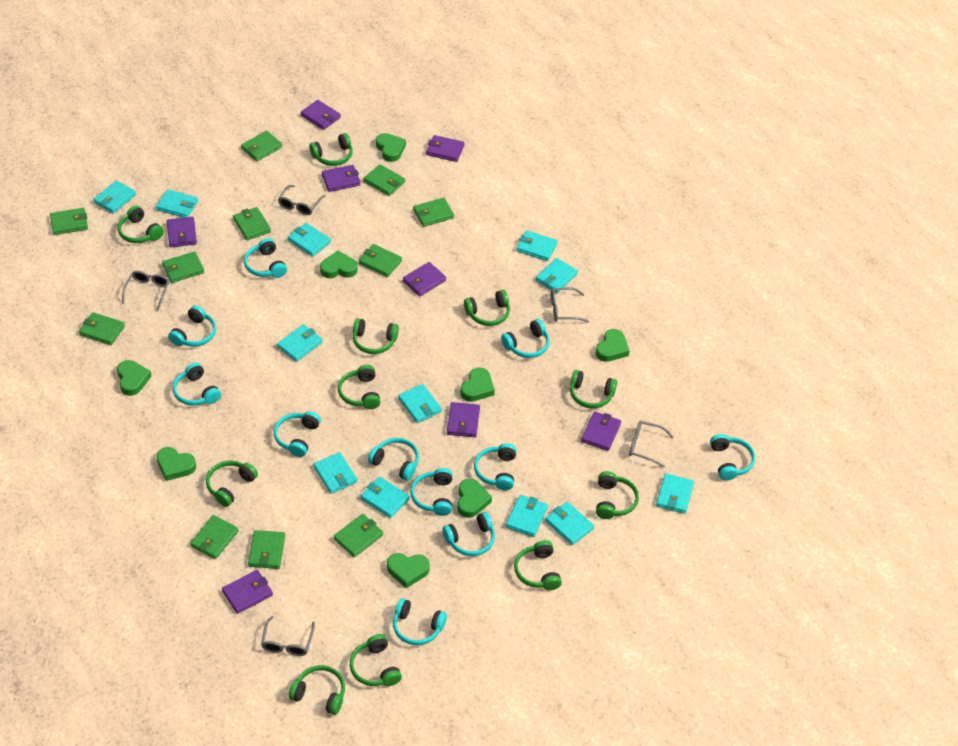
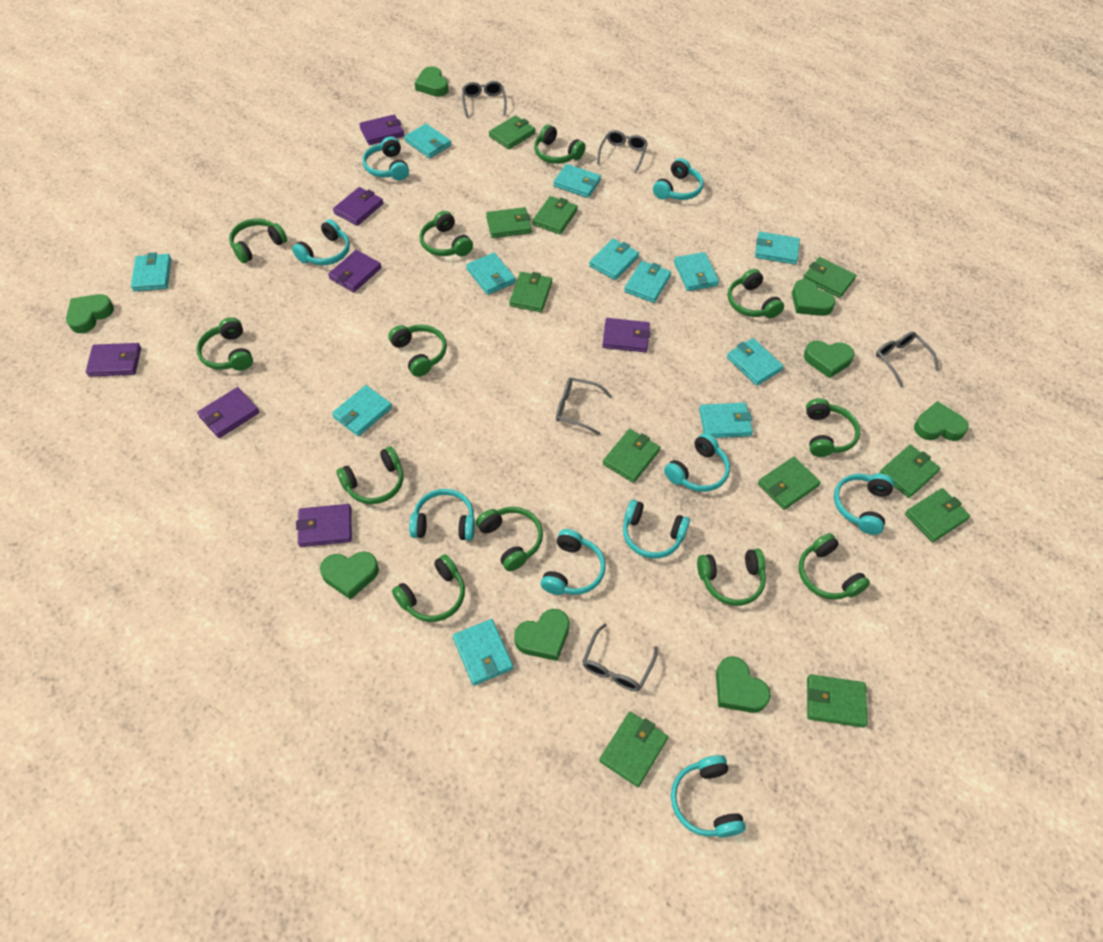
green headphones: [118,206,164,243] [206,460,258,507] [289,665,345,715] [309,133,353,166] [338,365,381,409] [350,634,402,686] [353,318,399,354] [464,290,510,326] [514,540,562,590] [570,370,617,408] [596,471,639,519] = 11 -> [196,317,253,371] [229,218,287,263] [336,447,403,504] [389,325,447,377] [392,554,465,622] [420,211,473,256] [476,507,543,571] [534,124,586,164] [697,548,766,606] [728,269,784,318] [799,533,870,600] [806,398,860,457] = 12
purple wallet: [167,217,197,247] [222,570,273,614] [301,100,341,130] [322,165,361,192] [403,262,446,297] [426,135,464,162] [447,402,480,437] [581,412,621,451] = 8 -> [86,343,141,377] [197,387,259,438] [296,504,352,547] [328,250,382,292] [333,187,383,226] [359,115,404,145] [602,318,651,352] = 7
turquoise headphones: [168,305,216,347] [173,362,221,406] [244,238,287,278] [274,411,321,457] [368,438,419,481] [393,598,447,645] [410,468,453,516] [443,512,495,556] [474,443,517,490] [501,319,550,358] [710,434,755,481] = 11 -> [292,219,350,265] [362,136,409,180] [409,489,475,541] [541,529,606,595] [623,499,690,559] [653,158,704,200] [664,433,730,492] [671,755,746,838] [834,473,894,535] = 9

